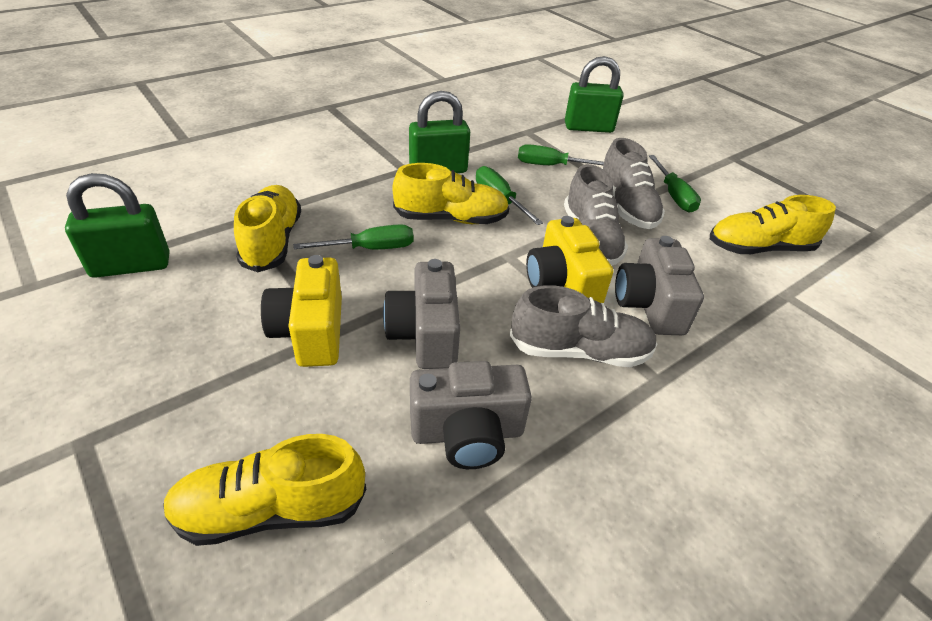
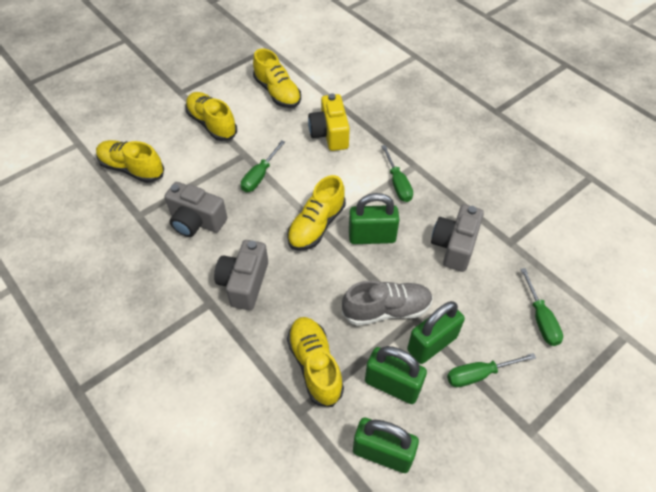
green padlock: [65,173,170,278] [409,91,470,173] [565,56,624,133] = 3 -> [349,193,399,244] [353,418,419,473] [365,346,427,404] [407,301,465,364] = 4
grey shoe: [510,285,657,367] [564,164,628,266] [602,138,665,229] = 3 -> [342,280,433,326] = 1
yellow camera: [261,255,342,367] [526,216,613,303] = 2 -> [308,93,350,151] = 1
yellow shoe: [163,434,366,546] [234,185,301,272] [393,163,509,224] [710,195,836,254] = 4 -> [96,140,164,183] [185,92,237,141] [253,49,301,108] [287,175,346,251] [287,317,344,407] = 5

